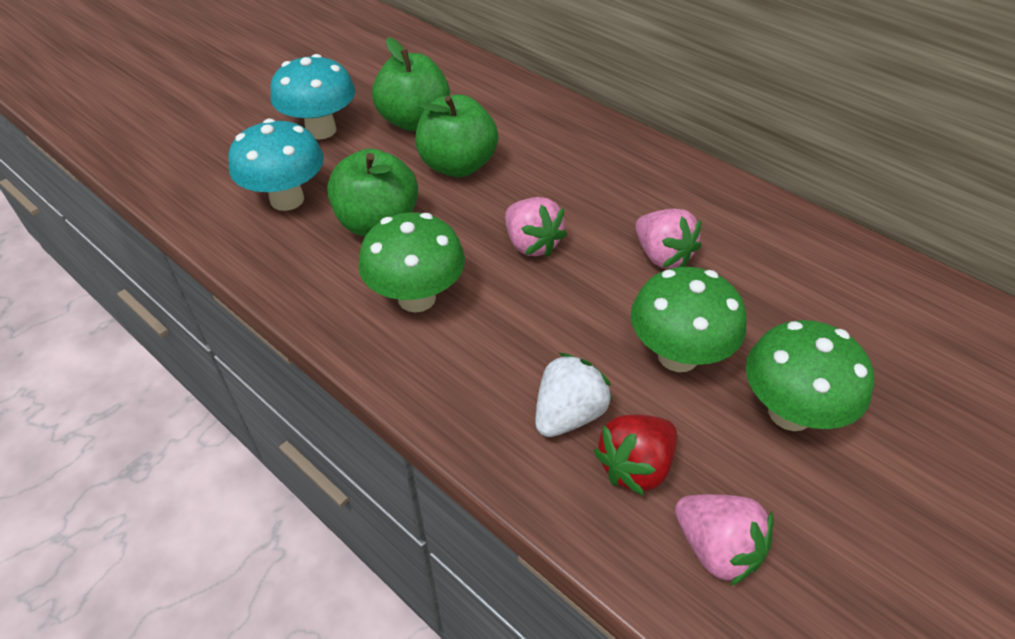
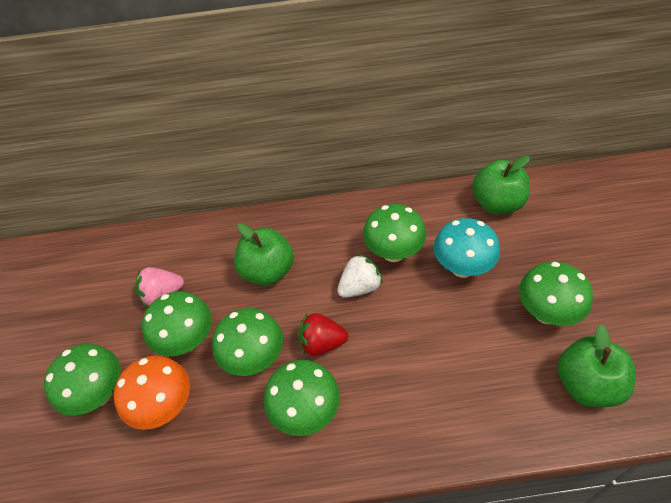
green mushroom: [358,212,465,312] [631,267,746,372] [746,320,874,431] = 3 -> [44,344,121,416] [142,291,212,356] [212,308,283,376] [264,360,340,436] [363,204,426,262] [519,262,593,326] = 6
orange mushroom: none = 0 -> [114,355,190,430] = 1
pink strawberry: [505,197,567,257] [635,209,701,268] [675,494,773,586] = 3 -> [135,267,184,308] = 1
turquoise mushroom: [228,119,324,211] [271,54,355,140] = 2 -> [434,218,500,278] = 1

